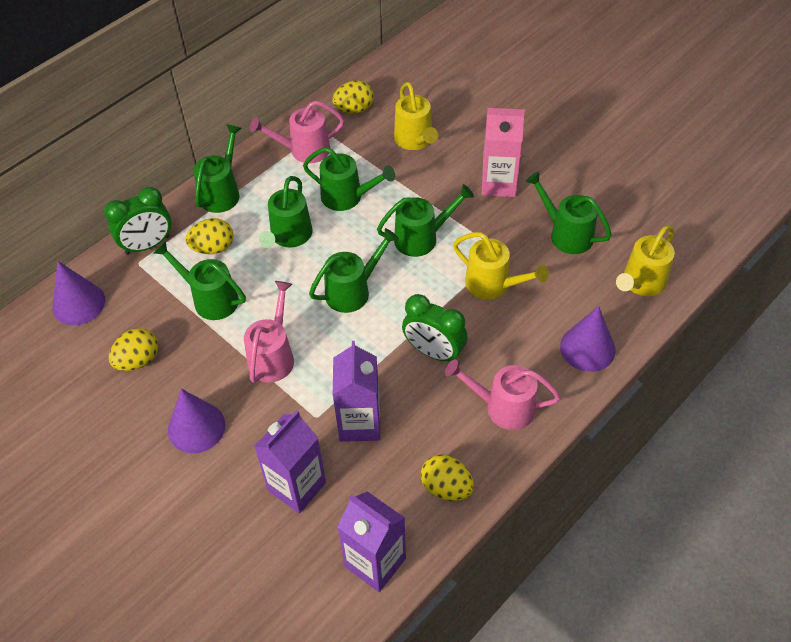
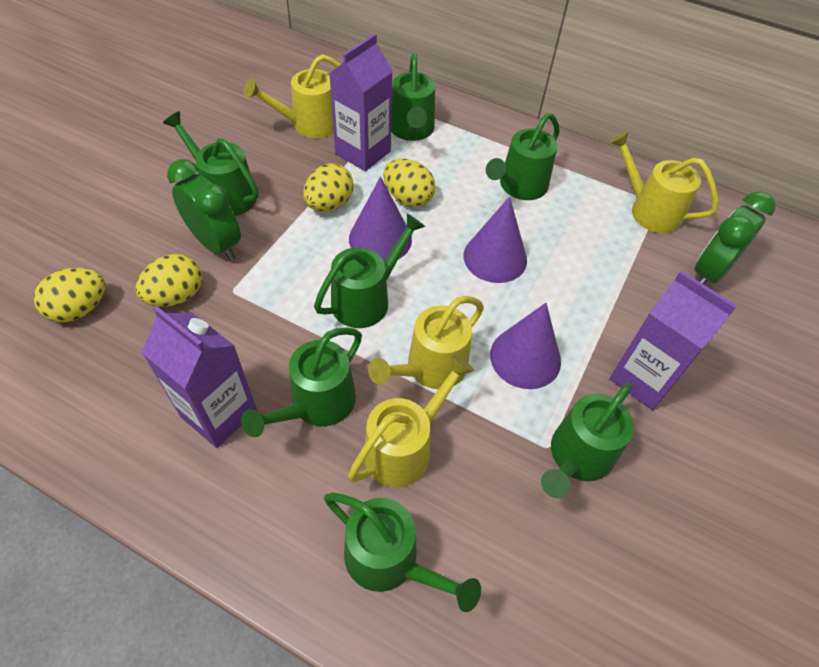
pink carton: [481,108,525,197] = 1 -> none = 0
pink watering can: [244,281,294,383] [250,101,344,163] [445,359,561,430] = 3 -> none = 0
yellow watering can: [394,82,438,150] [453,232,549,299] [616,225,675,296] = 3 -> [244,54,341,138] [348,355,474,487] [368,296,484,389] [609,131,718,233] = 4

